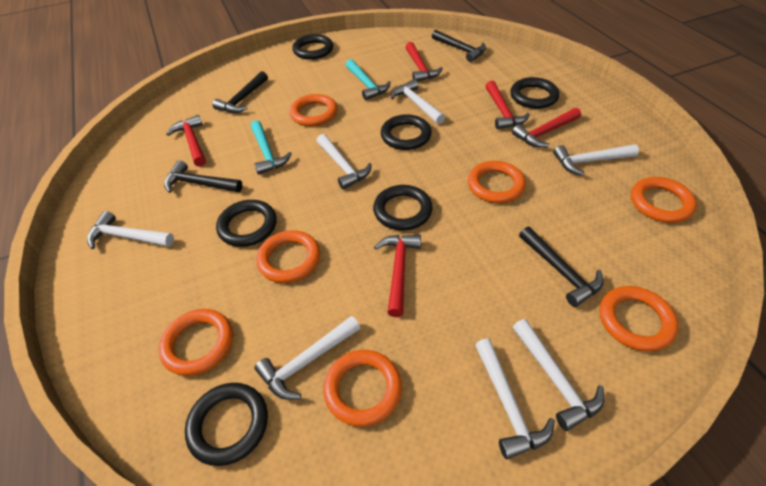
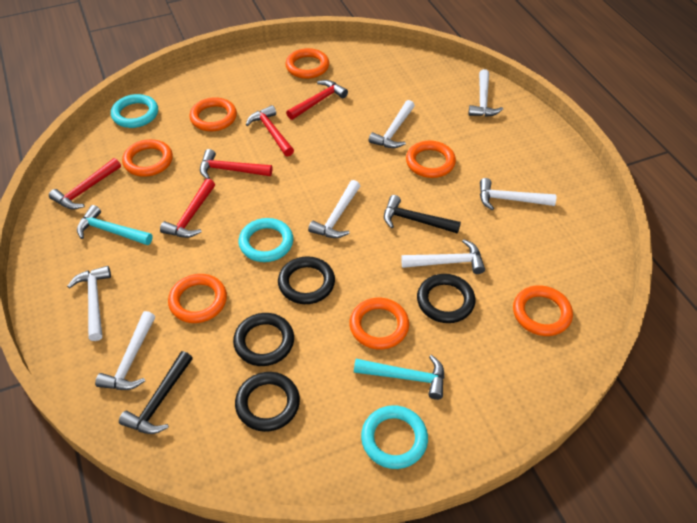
black hammer: [164,160,243,193] [212,71,268,113] [432,30,486,62] [519,227,604,307] = 4 -> [119,351,193,434] [384,195,461,234] = 2
black ring: [185,383,268,466] [216,200,277,247] [292,34,333,60] [373,185,433,231] [381,114,432,150] [510,77,559,109] = 6 -> [233,313,294,366] [235,372,300,432] [278,256,335,304] [417,274,475,323] = 4
turquoise ring: none = 0 -> [111,94,158,128] [239,218,293,262] [361,405,428,469] = 3

